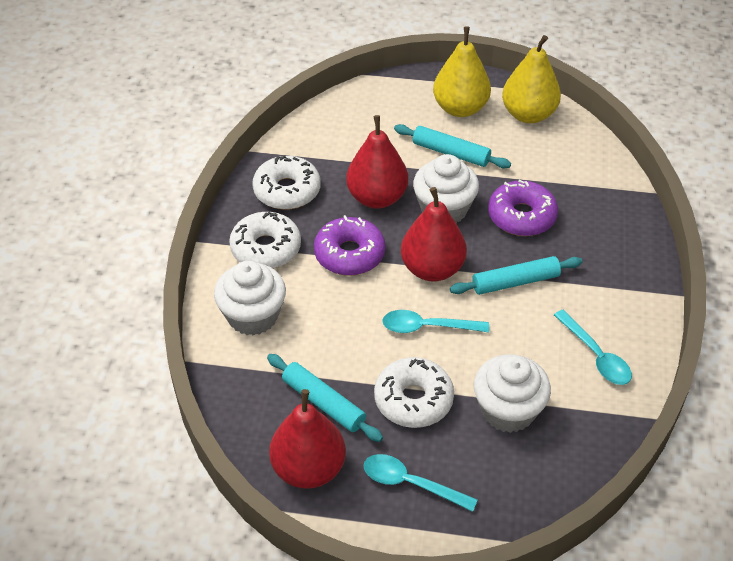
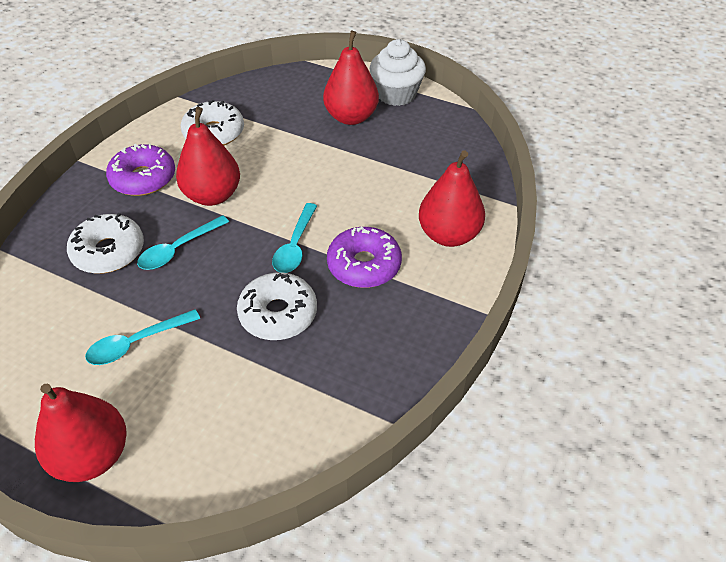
red pear: [269,389,346,489] [346,115,408,209] [401,187,467,282] = 3 -> [35,384,127,482] [176,107,240,206] [323,31,379,125] [419,150,485,247] = 4
turquoise rolling pin: [267,354,383,442] [394,124,511,169] [450,256,582,295] = 3 -> none = 0
white cupcake: [214,261,286,336] [413,154,479,223] [474,354,551,433] = 3 -> [369,39,426,106] = 1
yellow pear: [433,27,491,117] [502,35,561,123] = 2 -> none = 0

